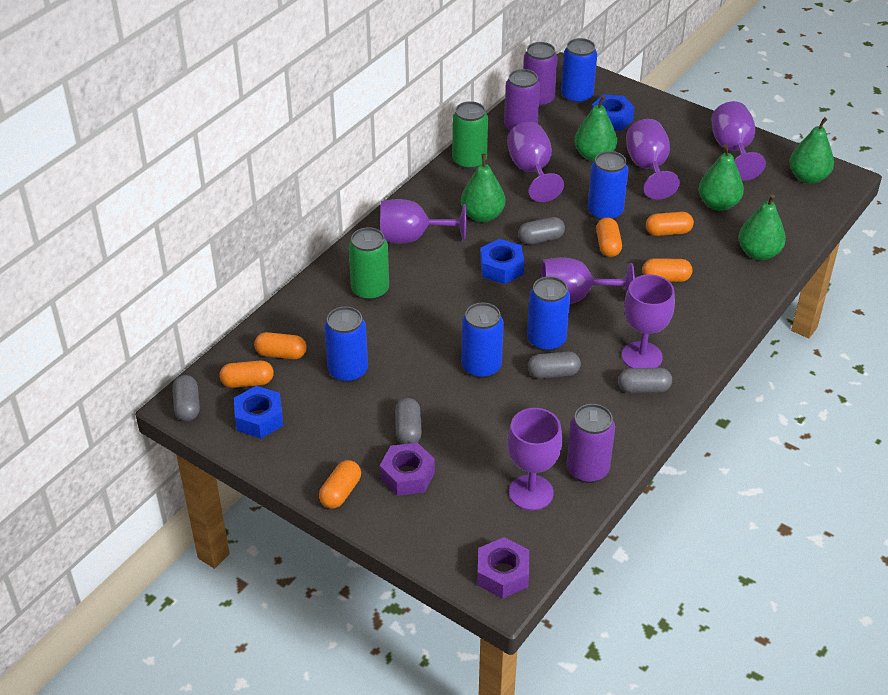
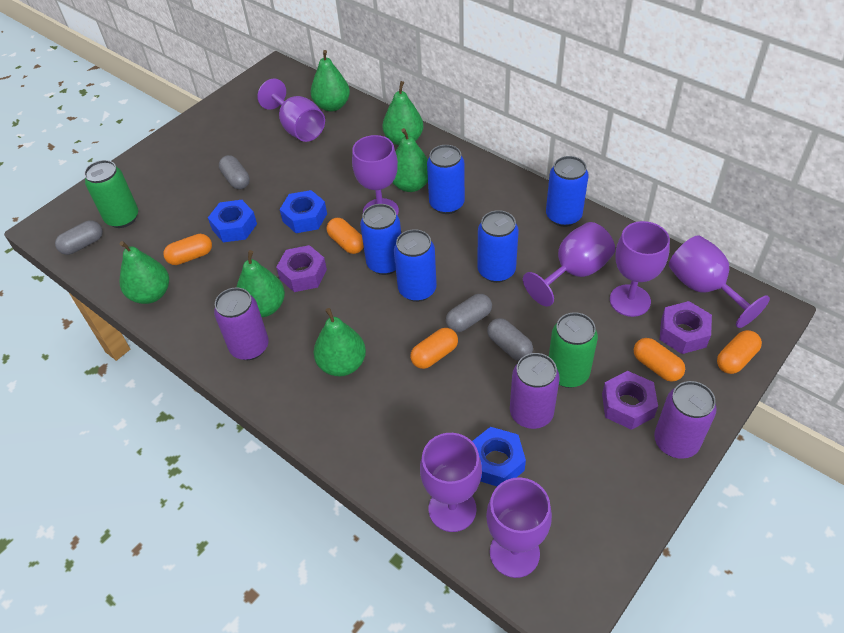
green pear: [461,154,505,222] [574,96,617,161] [699,144,744,211] [738,194,786,260] [789,117,834,184] = 5 -> [119,241,169,304] [237,250,285,317] [311,50,350,112] [314,308,366,376] [382,81,423,145] [392,128,428,192] = 6
grey capsule: [172,375,200,421] [395,398,422,444] [518,217,565,245] [528,352,581,379] [618,368,672,393] = 5 -> [55,220,103,255] [219,155,250,189] [446,294,492,332] [487,318,533,361] = 4
orange capsule: [219,361,274,388] [254,332,307,359] [319,460,361,508] [596,217,622,257] [642,258,692,282] [646,212,694,236] = 6 -> [163,234,212,265] [327,218,364,254] [410,328,458,369] [634,338,685,382] [717,330,762,374] = 5
purple nut: [380,443,435,496] [477,537,529,599] = 2 -> [276,245,327,292] [602,371,658,430] [660,301,712,354] = 3

